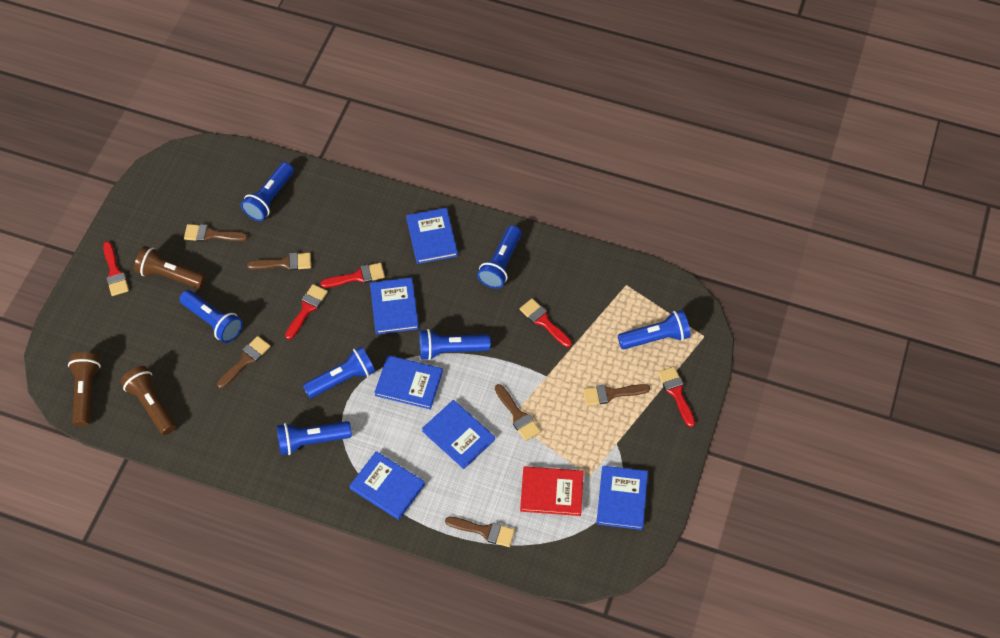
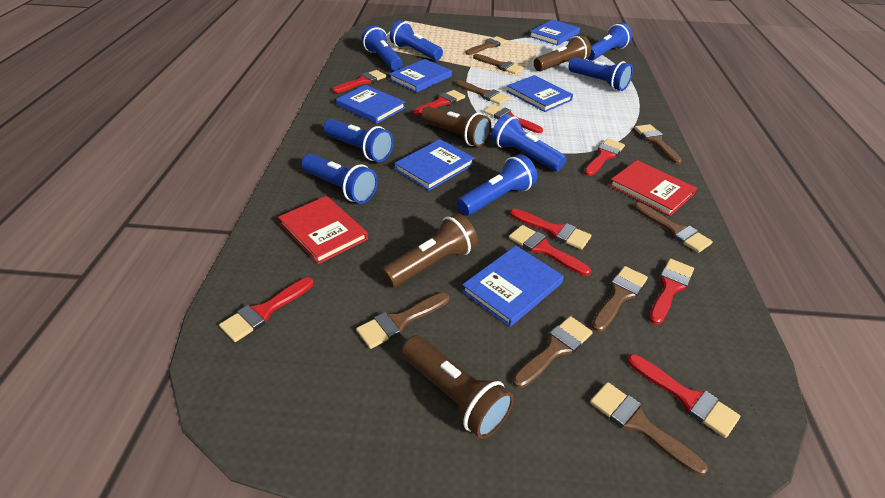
blue flashlight: [179,290,243,343] [241,162,294,221] [277,421,352,455] [302,346,375,398] [419,329,491,360] [477,225,522,289] [618,310,691,349] = 7 -> [301,154,378,204] [323,119,394,162] [362,26,403,71] [390,20,443,61] [457,154,537,216] [491,114,567,171] [568,57,633,91] [587,23,632,61] = 8
brown brush: [184,224,248,242] [217,336,271,388] [247,253,311,270] [445,517,515,547] [495,384,541,441] [583,384,650,406] = 6 -> [356,292,449,349] [456,80,509,105] [466,36,507,55] [473,54,524,74] [513,316,593,388] [590,382,708,476] [592,266,648,332] [634,124,682,164] [634,202,713,253] = 9
brown flashlight: [68,352,101,427] [120,366,176,435] [134,246,206,289] = 3 -> [381,213,478,288] [401,335,514,439] [421,106,491,147] [534,35,591,72] = 4
red book: [520,466,584,516] = 1 -> [278,196,368,264] [609,160,697,216] = 2
red brush: [103,241,129,296] [285,284,328,340] [320,263,385,288] [520,298,572,347] [658,366,695,427] = 5 -> [219,277,314,342] [332,70,386,93] [413,90,465,116] [484,104,543,133] [509,225,591,276] [510,209,591,250] [584,139,625,176] [627,354,740,438] [649,259,694,325] = 9

